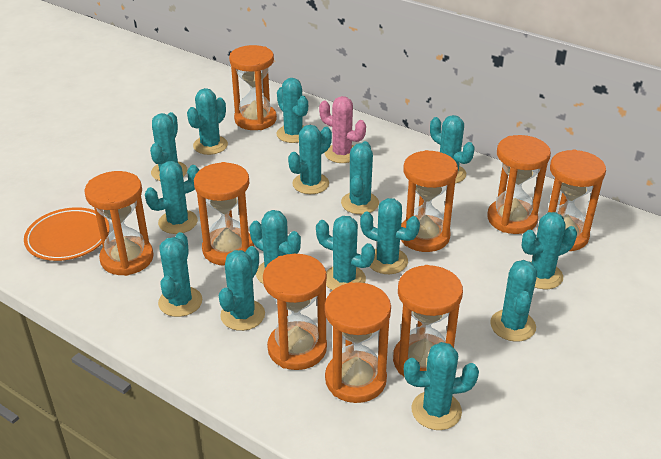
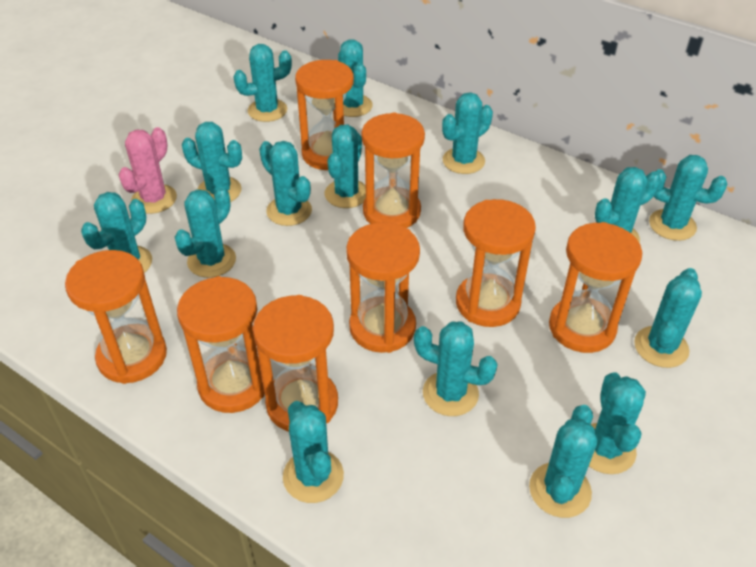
orange hourglass: [84,171,154,276] [194,162,254,266] [229,45,277,130] [263,254,327,370] [325,282,391,403] [393,265,463,377] [401,150,458,252] [487,135,551,234] [537,150,606,251] = 9 -> [65,250,167,384] [177,276,265,413] [253,295,338,432] [295,60,354,170] [346,222,420,353] [362,113,425,228] [456,199,536,327] [549,222,642,353] = 8
orange plate: [24,207,110,261] = 1 -> none = 0

